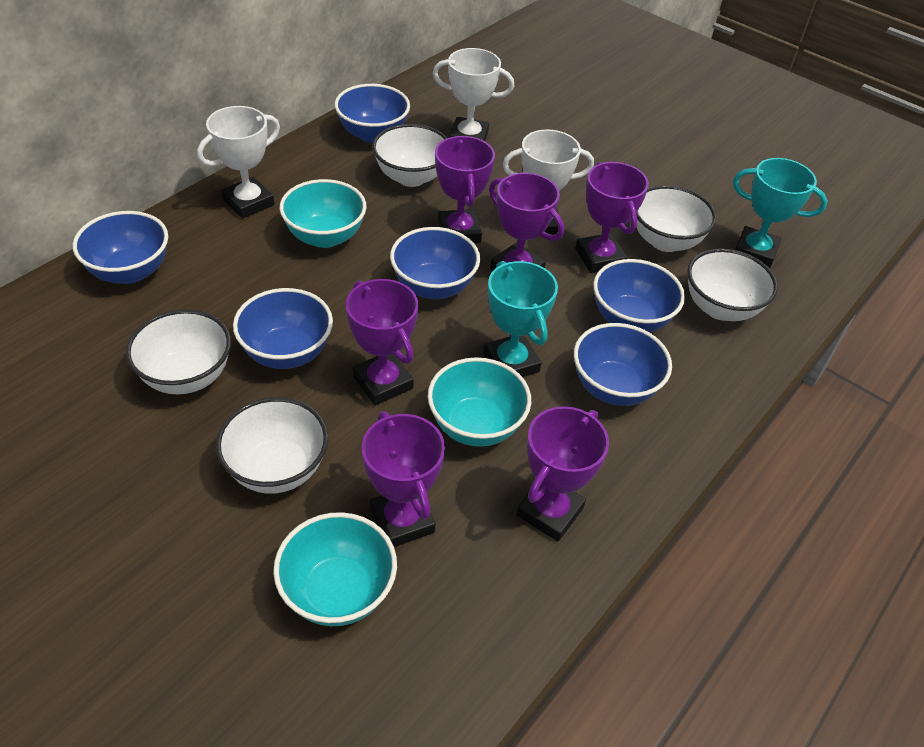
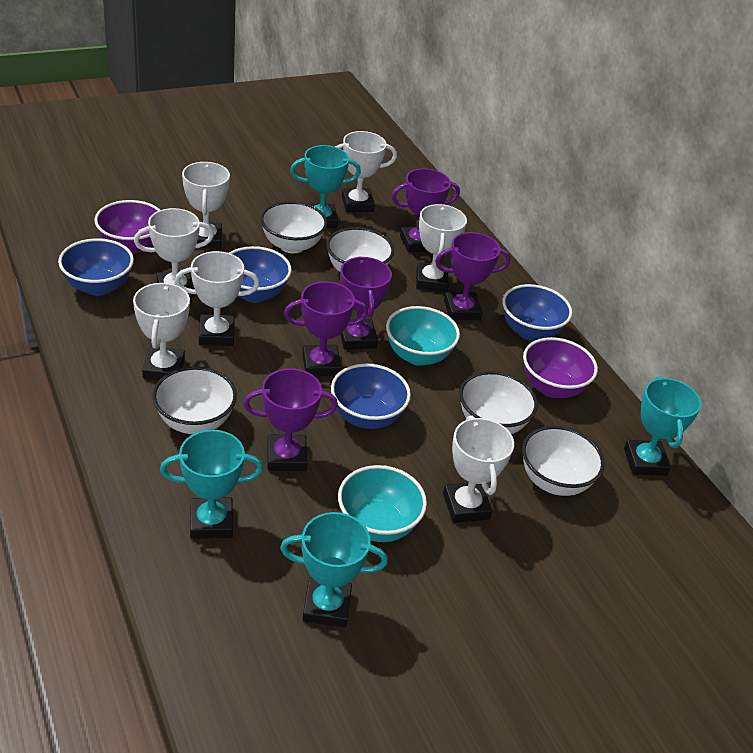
blue bowl: [73,211,168,284] [233,288,333,369] [334,84,410,143] [390,227,480,299] [574,323,672,406] [593,259,685,333] = 6 -> [58,238,134,296] [229,246,292,303] [331,363,411,429] [502,284,573,341] = 4
purple bowl: none = 0 -> [94,200,160,254] [523,337,598,398] = 2
purple trophy: [346,279,418,405] [362,411,445,547] [435,136,495,243] [489,173,564,271] [517,406,609,541] [575,162,649,273] = 6 -> [243,368,338,471] [284,281,368,376] [340,256,392,350] [391,168,460,252] [435,232,511,320] = 5
turquoise bowl: [273,512,397,626] [279,179,366,248] [428,357,531,447] = 3 -> [338,465,427,542] [386,306,460,366] = 2
turquoise trophy: [483,261,558,377] [733,158,828,268] = 2 -> [160,430,263,539] [280,512,388,627] [290,145,361,228] [624,376,701,476] = 4
white trophy: [197,106,280,219] [433,48,514,141] [502,129,594,235] = 3 -> [133,282,190,380] [134,208,214,298] [175,251,260,346] [182,162,230,249] [335,131,397,212] [416,204,467,292] [443,416,514,523] = 7

